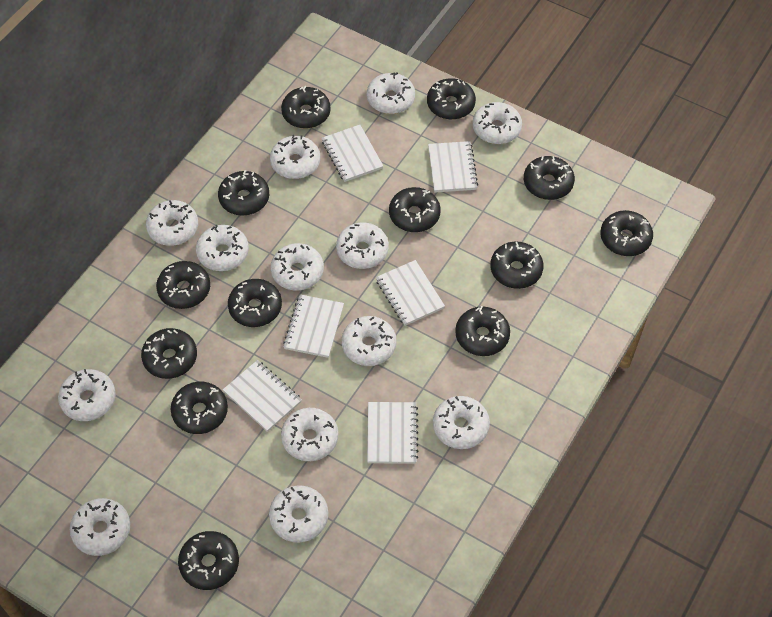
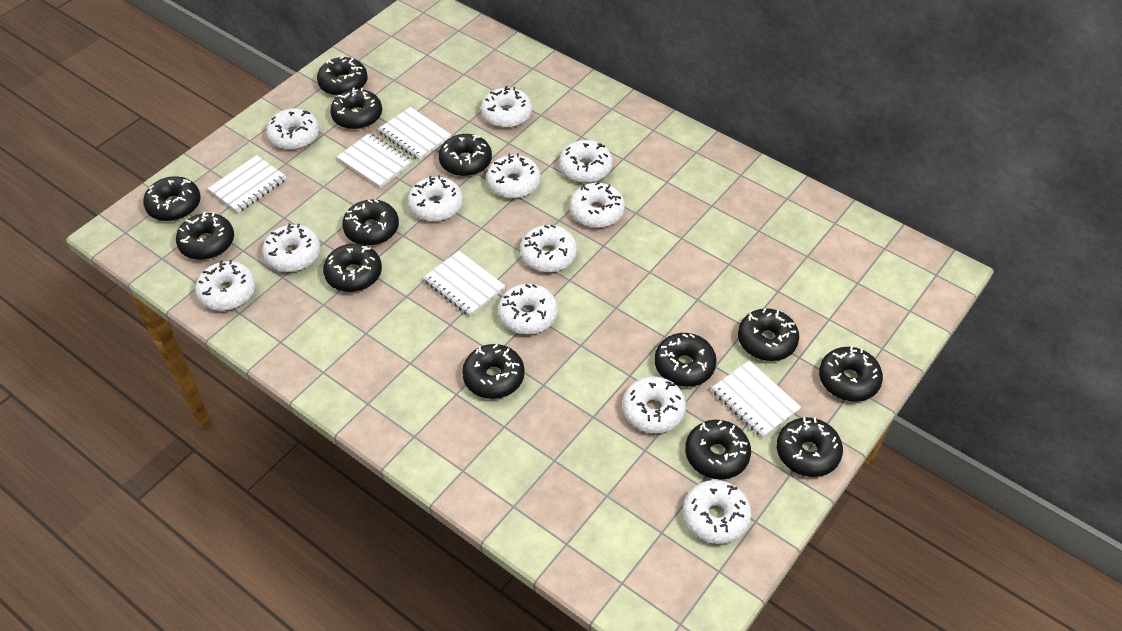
white donut: [58,369,116,421] [70,498,130,556] [146,200,198,246] [196,225,249,271] [269,485,328,542] [270,135,320,179] [271,243,324,290] [281,408,338,461] [336,222,389,269] [341,316,397,366] [367,72,415,114] [433,396,490,449] [473,102,522,144] = 13 -> [195,260,256,311] [262,223,320,272] [266,108,319,150] [408,175,463,221] [481,86,532,128] [486,153,541,198] [498,284,558,334] [520,225,577,272] [559,140,613,183] [570,182,625,228] [622,376,686,433] [683,480,751,544] = 12
white notebook: [223,360,302,432] [283,294,344,358] [322,125,383,182] [367,402,418,464] [376,260,445,326] [428,141,478,192] = 6 -> [208,155,286,213] [337,133,412,188] [378,107,451,160] [423,251,505,316] [712,360,801,438] = 5

